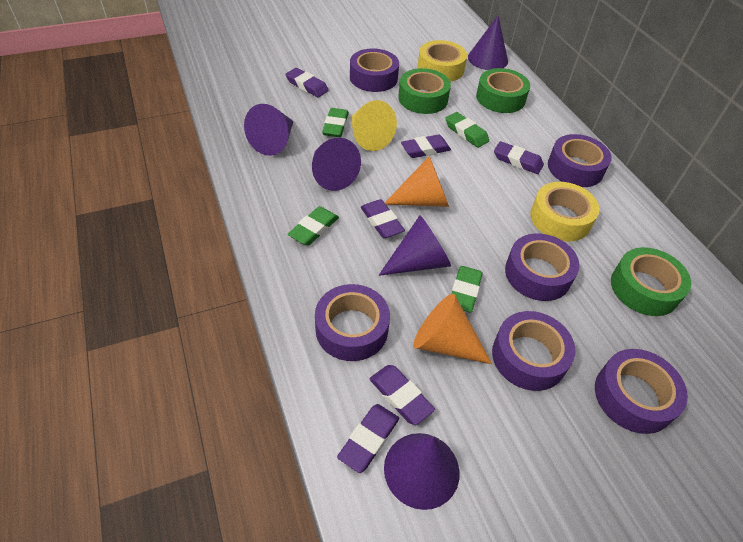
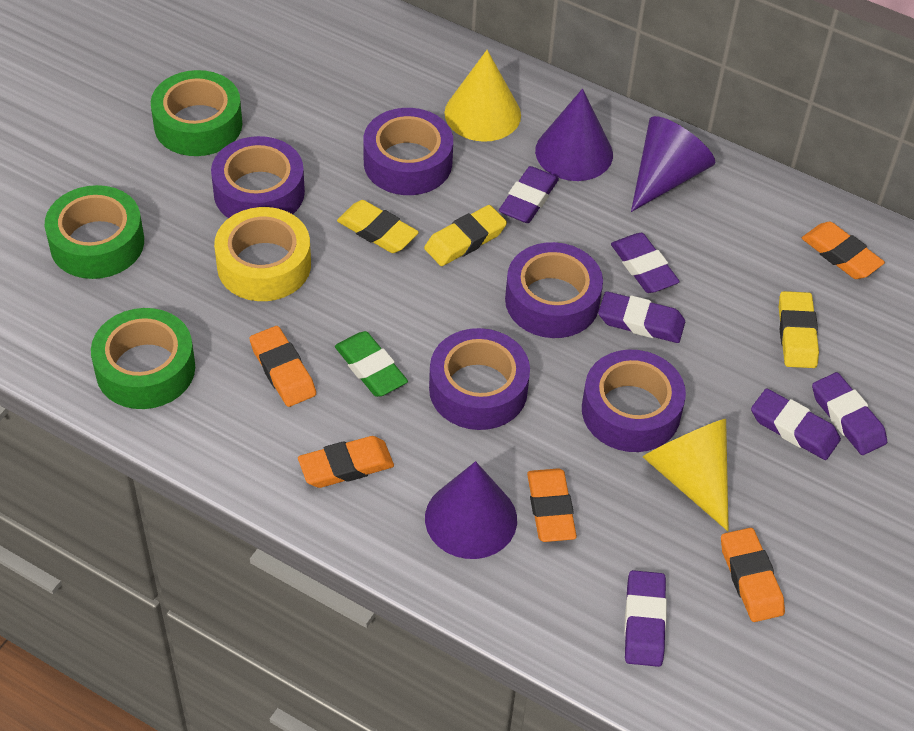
green eraser: [288,206,339,246] [322,108,349,137] [445,112,489,148] [452,266,483,313] = 4 -> [335,331,408,397] = 1
orange cone: [385,156,449,207] [413,294,492,364] = 2 -> none = 0
orange eraser: none = 0 -> [249,326,316,407] [298,436,394,488] [527,468,577,542] [721,528,785,622] [802,222,885,279] = 5
purple cone: [244,104,294,156] [312,138,361,191] [378,215,451,276] [384,433,460,510] [468,16,508,70] = 5 -> [425,461,517,559] [535,89,613,181] [631,116,715,212] = 3
purple tape: [315,284,390,361] [350,48,399,92] [492,311,575,391] [505,233,580,301] [548,134,612,187] [595,349,688,434] = 6 -> [211,136,305,218] [363,108,453,195] [429,328,530,430] [505,242,603,338] [582,350,686,452] = 5
yellow cone: [350,100,397,151] = 1 -> [445,50,521,142] [643,419,729,531] = 2
yellow eraser: none = 0 -> [337,200,419,253] [424,205,507,266] [779,291,819,368] = 3
yellow tape: [418,40,467,82] [530,182,599,242] = 2 -> [214,207,311,301] = 1

